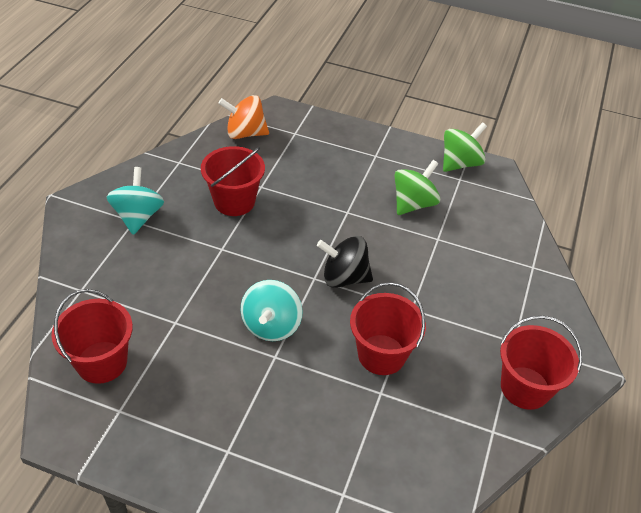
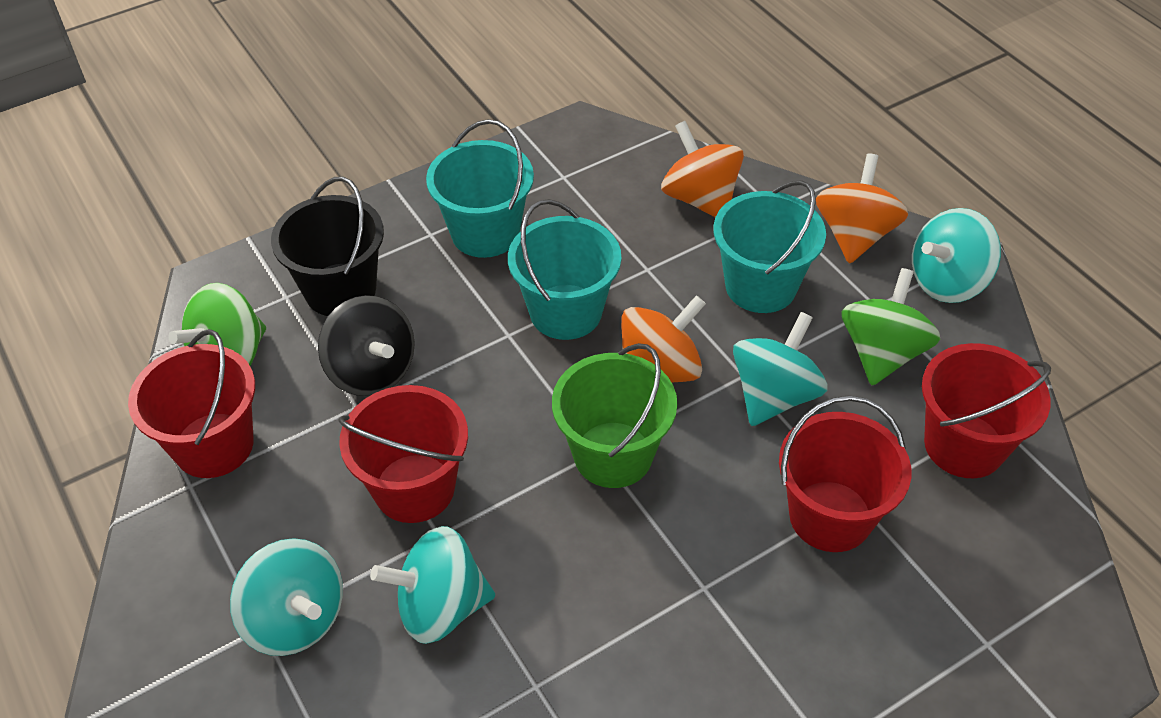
black bucket: none = 0 -> [271,177,384,316] = 1
green bucket: none = 0 -> [552,343,677,488] = 1
orange spinning top: [218,95,269,139] = 1 -> [621,295,706,383] [661,121,744,217] [816,153,908,264] = 3
turquoise bucket: none = 0 -> [426,119,534,258] [508,199,621,340] [713,180,826,313] = 3
turquoise spinning top: [107,167,164,235] [241,280,303,341] = 2 -> [230,538,343,656] [370,526,495,644] [733,312,827,426] [912,208,1001,303] = 4

